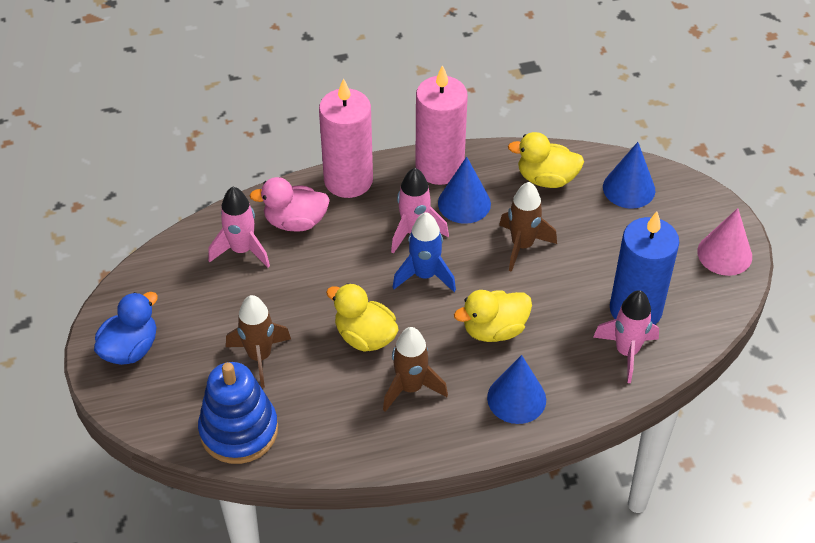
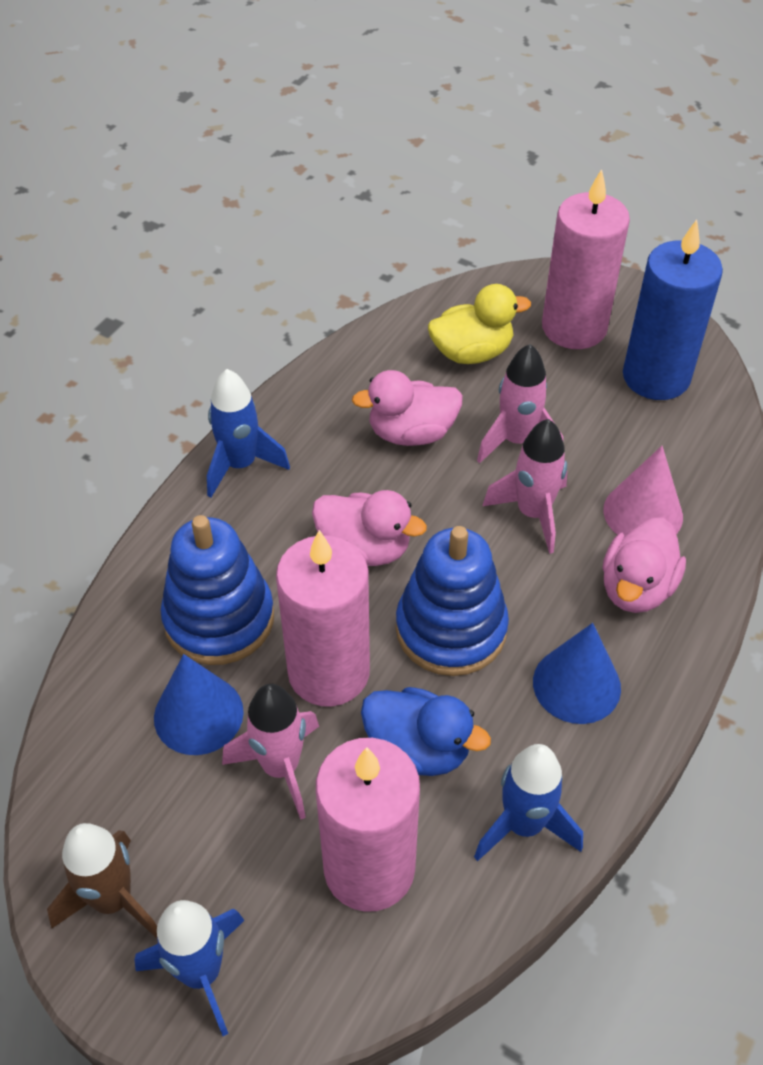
blue cone: [438,157,491,224] [487,355,546,424] [603,142,655,209] = 3 -> [154,654,244,755] [533,623,621,724] = 2
blue rocket: [393,212,456,292] = 1 -> [135,900,245,1036] [207,369,290,498] [474,744,583,861] = 3
blue stacking toy: [198,362,278,464] = 1 -> [161,515,274,665] [396,526,509,676] = 2
brown rocket: [226,295,291,388] [383,327,448,412] [499,182,557,272] = 3 -> [47,823,157,938] = 1
pink candle: [319,78,373,198] [415,65,468,185] = 2 -> [276,530,370,707] [316,738,420,912] [542,169,630,349] = 3
pink duck: [249,177,330,232] = 1 -> [312,490,427,566] [352,370,463,446] [602,518,686,613] = 3
yellow duck: [326,283,399,352] [454,290,532,342] [508,132,584,188] = 3 -> [428,284,531,364] = 1

